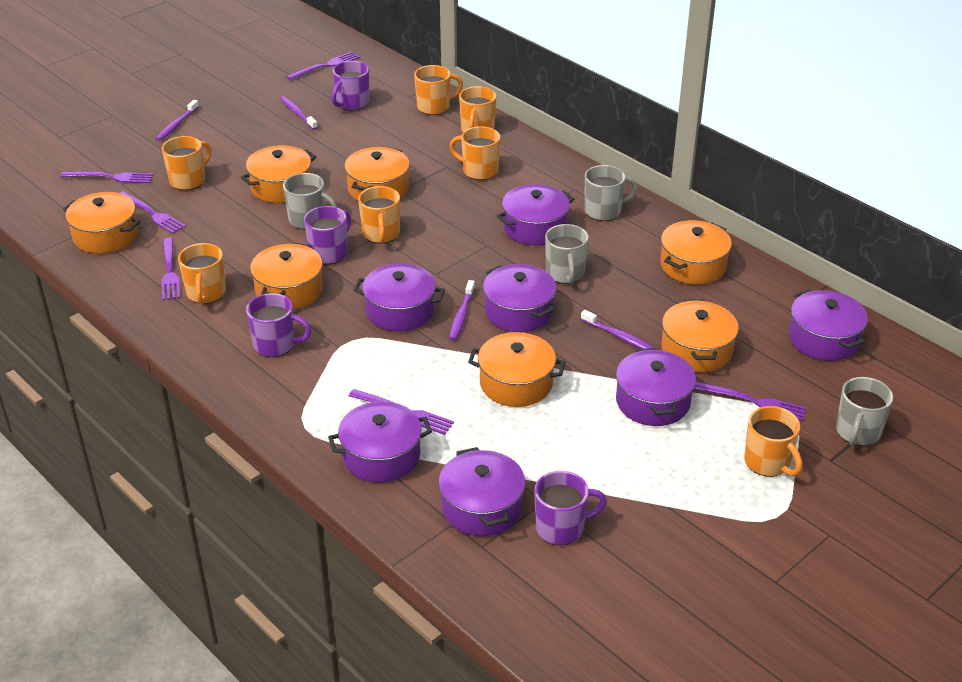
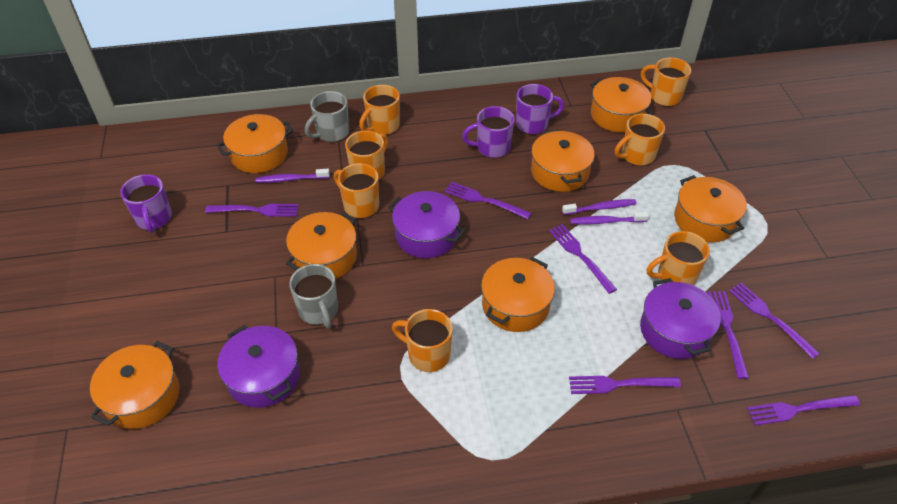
grey mug: [283,173,338,229] [545,224,589,284] [585,165,638,221] [836,377,893,446] = 4 -> [289,264,338,328] [305,91,349,142] = 2
purple fork: [61,171,153,183] [120,191,186,234] [161,238,180,300] [286,52,360,80] [349,389,454,435] [694,381,807,421] = 6 -> [205,204,299,217] [444,182,531,219] [549,224,617,294] [569,376,681,394] [708,291,749,379] [729,283,820,359] [747,395,860,425] = 7
purple mug: [246,293,312,357] [304,206,351,265] [331,61,369,111] [534,471,607,545] = 4 -> [120,174,172,233] [462,106,515,158] [516,84,564,135] = 3
purple pot: [328,401,432,483] [354,263,445,332] [438,447,525,536] [483,264,556,332] [497,184,574,245] [616,348,696,426] [789,289,868,361] = 7 -> [217,325,300,408] [388,191,465,258] [640,278,721,359] = 3
purple toothbrush: [156,100,199,141] [280,96,318,130] [449,280,475,340] [581,310,657,350] = 4 -> [255,169,330,183] [562,199,636,215] [570,212,649,224] = 3

